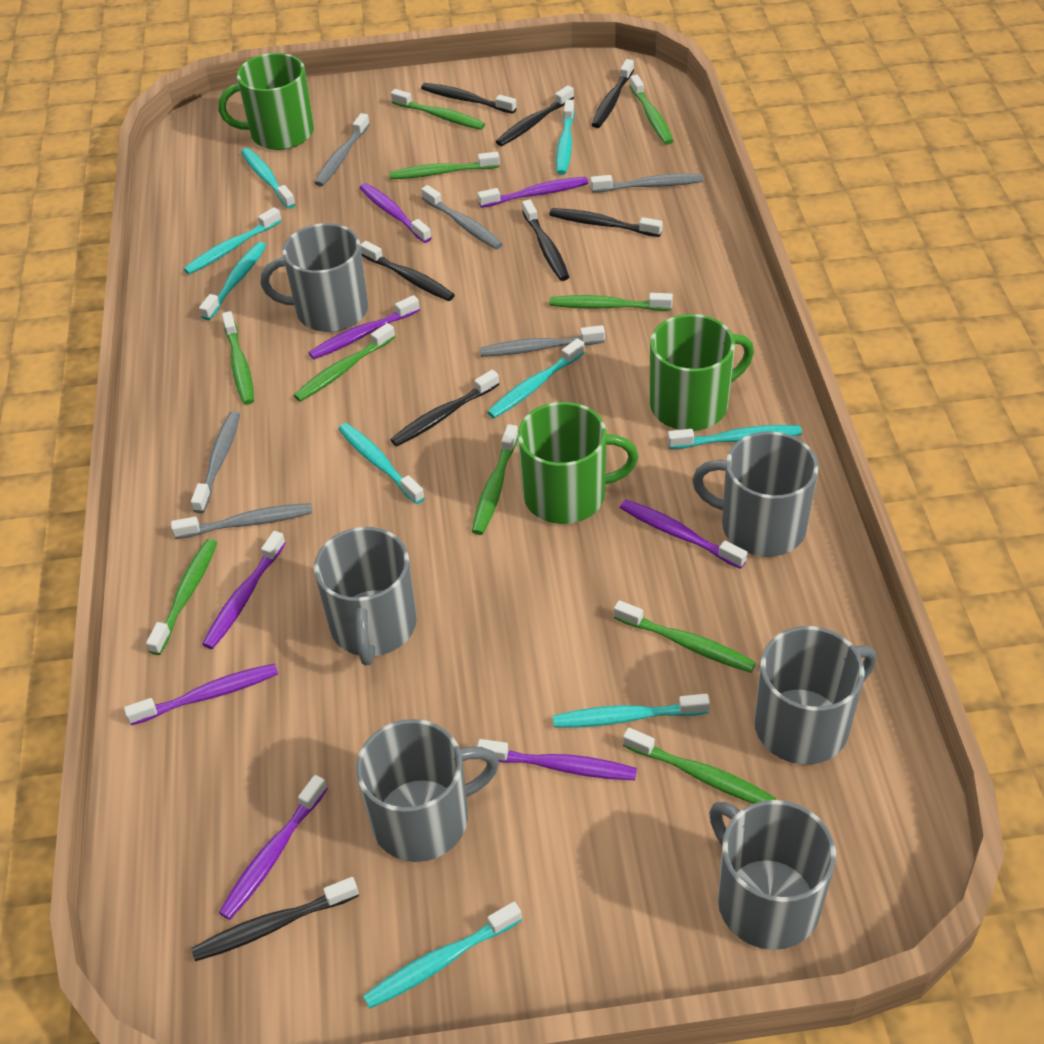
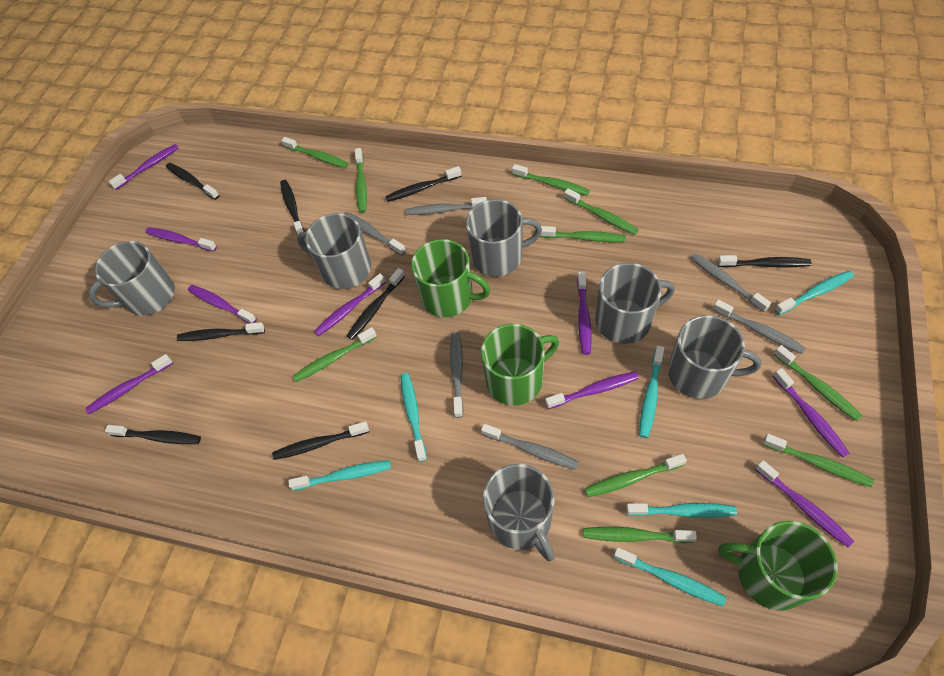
purple toothbrush: [124,664,278,725] [202,531,286,649] [219,775,327,920] [308,295,420,360] [360,183,431,243] [477,739,637,780] [478,177,589,208] [620,499,747,569] = 8 -> [85,354,173,414] [108,144,179,190] [145,227,217,252] [188,285,257,323] [314,273,386,336] [545,371,639,409] [577,271,592,355] [755,460,854,547] [773,368,850,458] = 9
turquoise toothbrush: [183,207,282,274] [199,242,266,320] [241,148,296,209] [339,423,425,504] [363,902,522,1008] [487,338,585,418] [553,694,710,728] [556,100,575,175] [668,425,802,449] = 9 -> [288,460,391,491] [400,373,427,462] [614,547,726,606] [626,503,737,518] [639,346,664,438] [774,270,854,315] = 6

